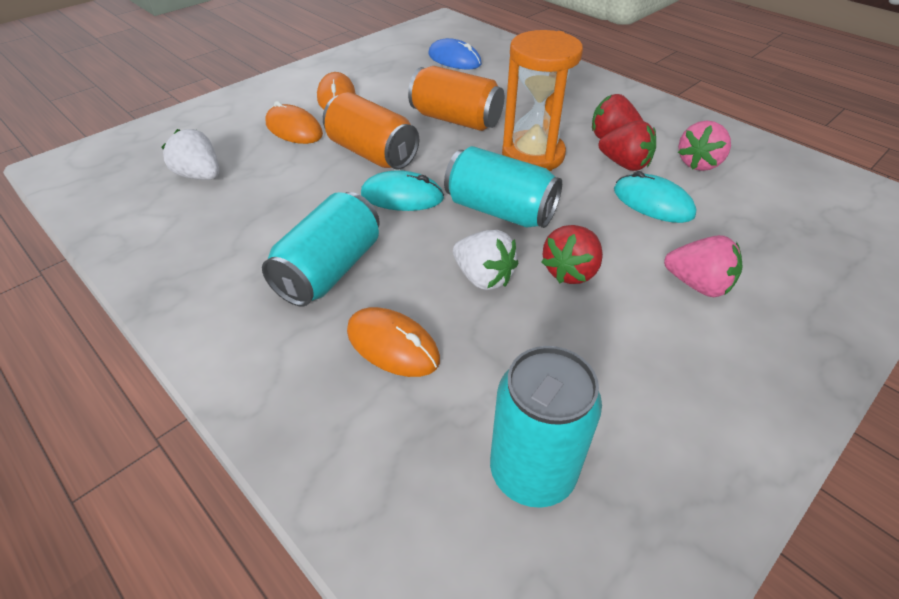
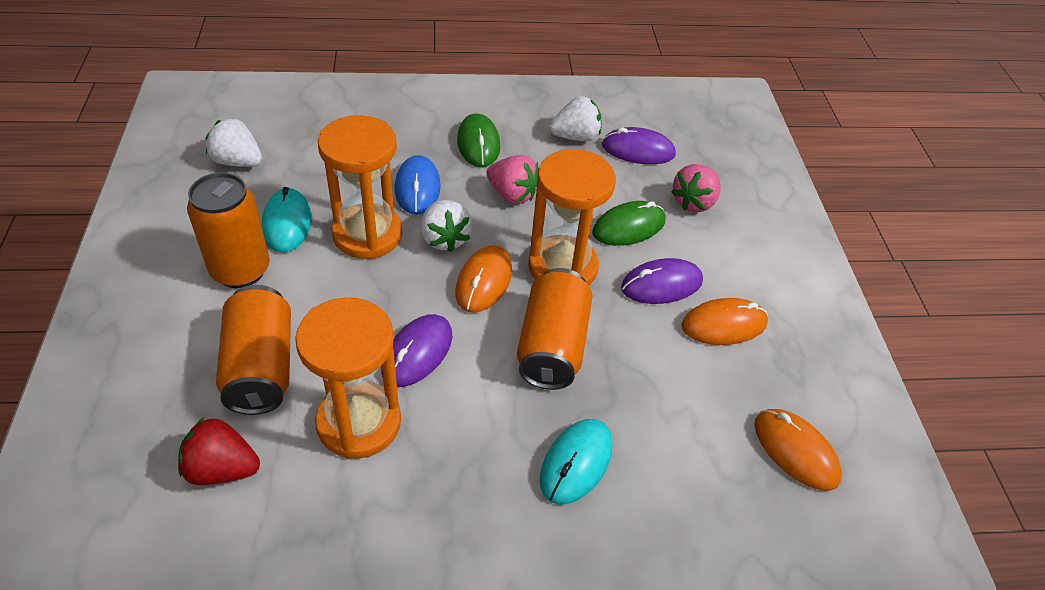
green mouse: none = 0 -> [457,113,500,167] [592,201,665,246] = 2
orange can: [323,92,419,169] [408,66,504,131] = 2 -> [187,172,270,288] [216,285,291,415] [517,268,593,390] = 3
orange hourglass: [502,30,583,171] = 1 -> [295,297,401,459] [318,115,402,259] [528,149,616,285] = 3
purple mouse: none = 0 -> [381,314,452,387] [602,127,676,164] [621,258,703,304] = 3
red strawberry: [542,225,603,284] [592,94,643,139] [599,121,656,171] = 3 -> [178,418,260,485] = 1
turquoise can: [262,192,380,306] [444,146,562,228] [490,346,602,508] = 3 -> none = 0
white strawberry: [162,129,219,180] [453,230,519,290] = 2 -> [206,118,262,167] [421,200,472,252] [549,96,602,141] = 3

